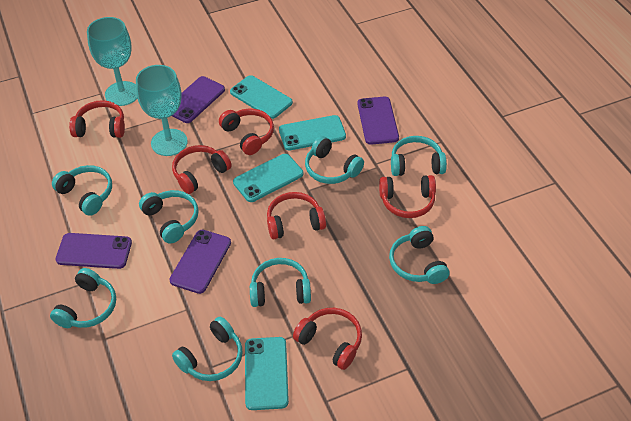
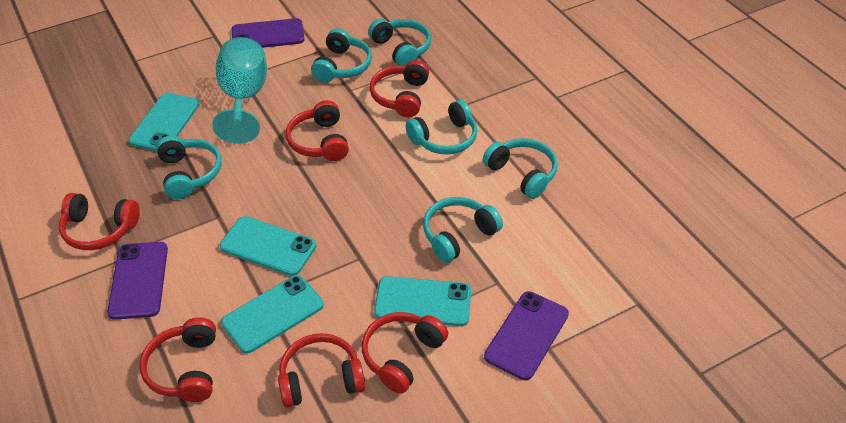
purple phone: [55,233,132,269] [169,230,231,294] [172,76,225,123] [357,97,399,145] = 4 -> [107,242,168,320] [232,18,305,48] [484,291,569,380] = 3
turquoise goblet: [87,17,137,106] [136,65,188,156] = 2 -> [212,37,267,144] = 1
turquoise headphones: [50,268,116,328] [52,165,112,216] [139,190,199,244] [172,317,243,381] [250,258,311,307] [305,136,364,184] [389,226,450,284] [391,136,447,176] = 8 -> [156,136,222,199] [311,28,372,82] [368,19,431,66] [406,100,477,155] [423,197,503,263] [483,138,558,199] = 6

